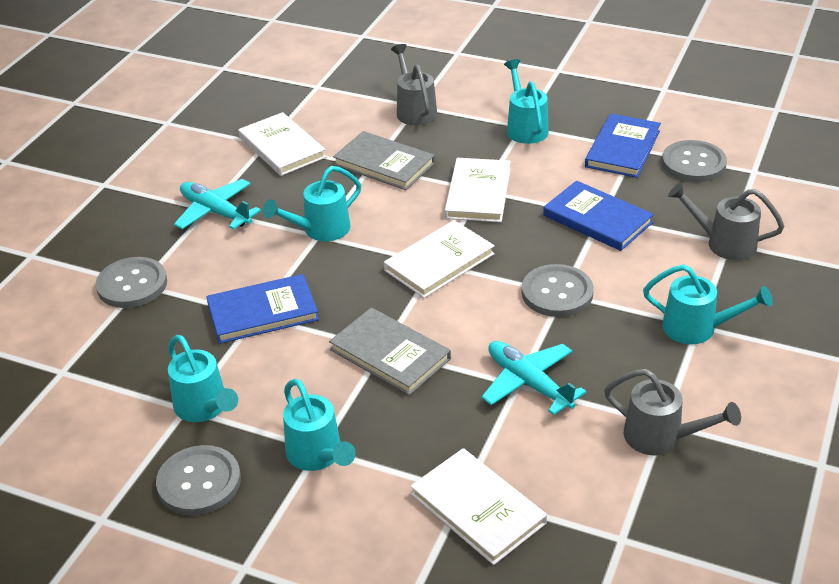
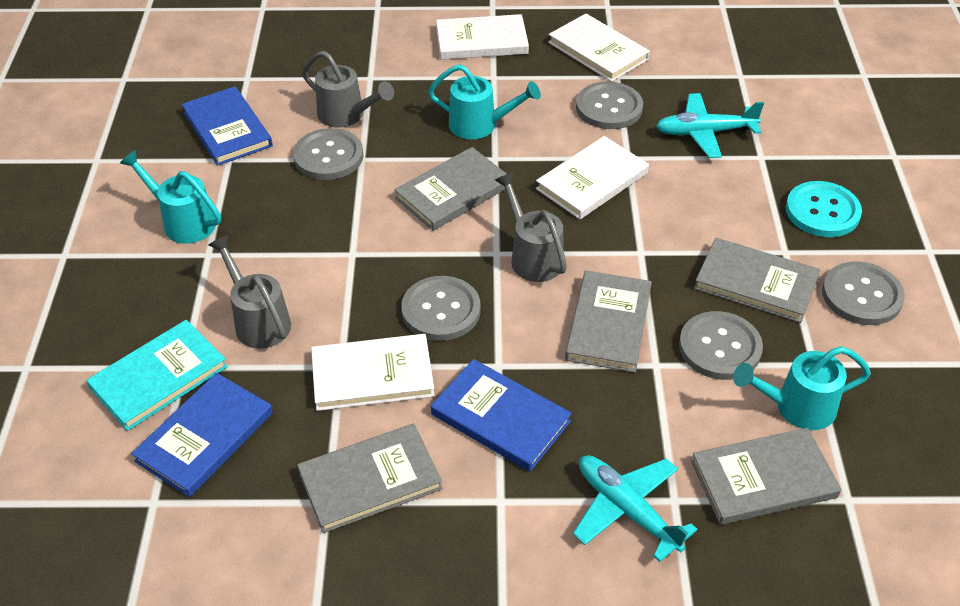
grey book: [329,307,451,395] [333,131,435,190] = 2 -> [297,424,443,533] [394,147,506,231] [565,271,652,373] [691,428,842,525] [694,238,820,323] = 5
grey button: [96,257,167,308] [156,445,241,516] [522,264,594,317] [662,140,727,182] = 4 -> [293,128,364,180] [401,276,481,341] [576,81,643,129] [679,311,763,380] [822,261,905,325] = 5
turquoise book: none = 0 -> [86,320,228,431] = 1
turquoise button: none = 0 -> [786,181,862,237] = 1
turquoise watering can: [168,335,238,422] [263,166,361,241] [283,379,356,471] [504,59,549,144] [643,264,773,344] = 5 -> [120,150,221,244] [428,64,541,139] [733,346,871,430] = 3

